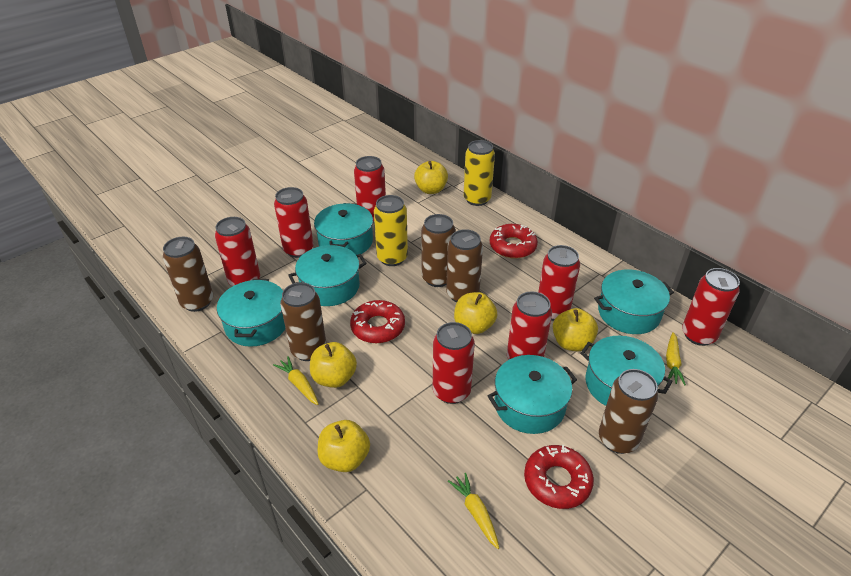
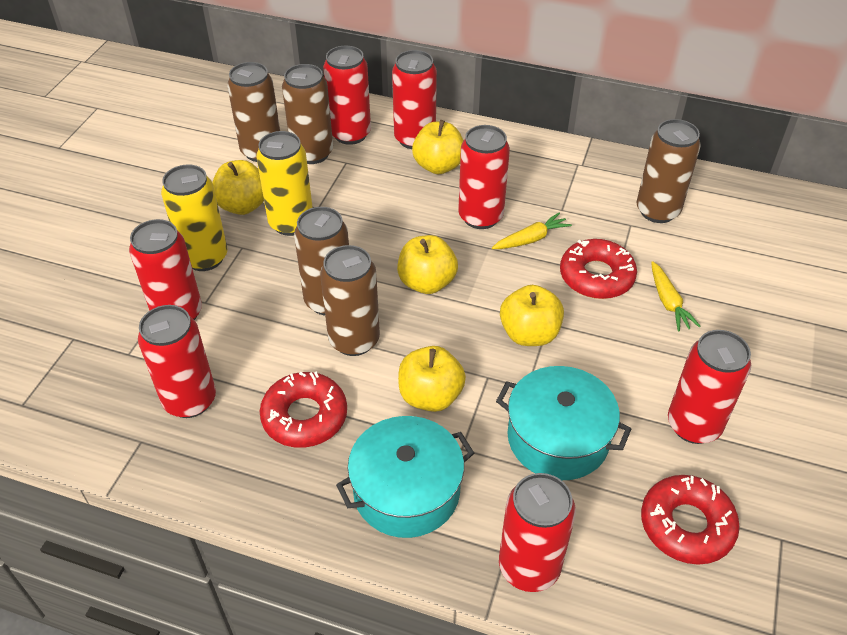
turquoise pot: [217,279,286,347] [288,245,367,306] [314,203,373,255] [488,355,577,434] [580,336,673,406] [594,270,674,334] = 6 -> [336,416,474,538] [496,366,631,480] = 2
yellow carrot: [273,356,318,405] [448,473,499,549] [666,332,686,385] = 3 -> [492,212,572,249] [651,261,701,332] = 2

